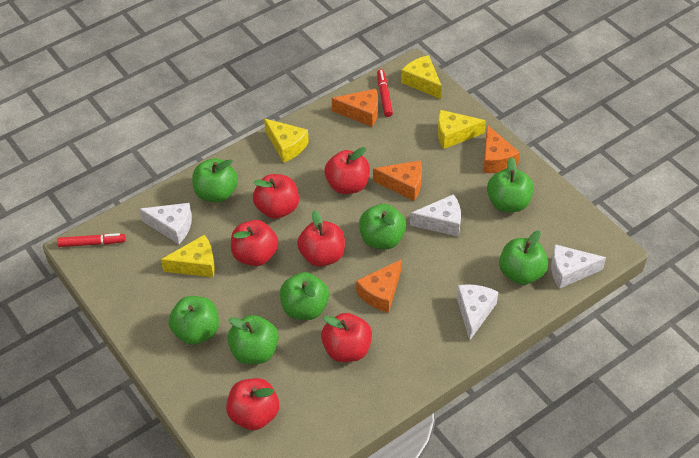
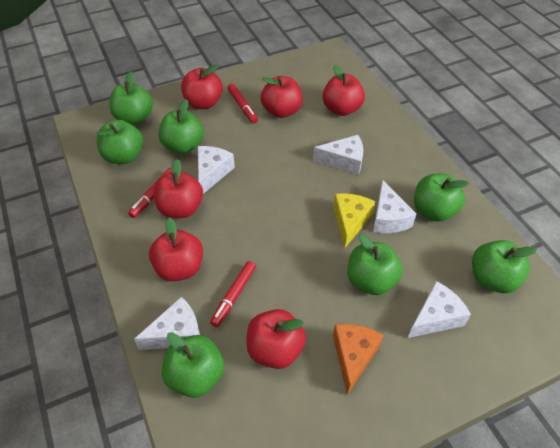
orange cheese: [332,89,378,127] [356,260,401,313] [373,160,422,201] [483,125,520,173] = 4 -> [333,324,383,395] = 1
red marker: [57,233,126,247] [377,69,393,117] = 2 -> [128,168,172,218] [210,261,256,327] [227,84,258,123] = 3
white cheese: [139,203,192,244] [410,194,461,236] [456,285,498,340] [551,244,606,289] = 4 -> [134,297,200,350] [198,146,235,194] [313,135,363,175] [373,180,416,233] [408,281,471,338] = 5
yellow cheese: [161,235,215,277] [264,118,309,163] [401,55,442,99] [438,110,486,149] = 4 -> [333,193,376,249] = 1

